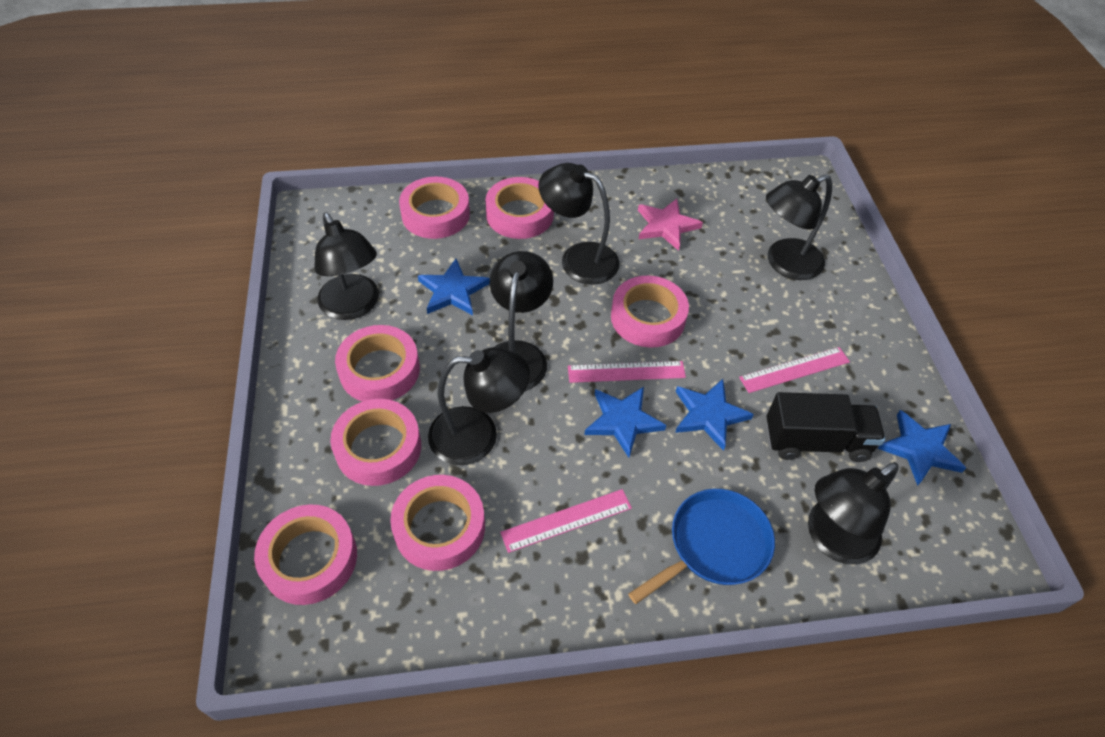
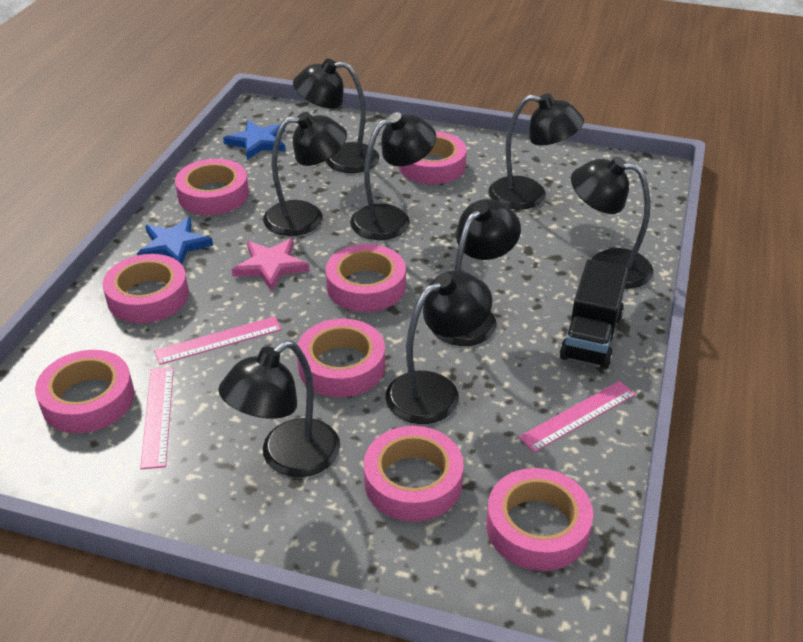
black lamp: [314,212,379,320] [428,347,530,465] [490,251,553,391] [539,163,620,285] [766,174,832,280] [808,462,898,565] = 6 -> [218,341,340,477] [263,112,347,236] [293,59,380,173] [350,112,436,240] [386,271,492,424] [432,199,521,346] [488,93,584,210] [571,157,654,289] = 8
blue pan: [628,489,775,604] = 1 -> none = 0
blue star: [418,259,490,315] [585,387,667,458] [675,379,754,451] [877,410,966,486] = 4 -> [137,217,213,264] [223,120,286,160] = 2
pink tape: [254,504,357,605] [330,399,421,486] [335,325,420,402] [390,475,485,571] [399,177,470,239] [485,177,554,239] [611,276,689,348] = 7 -> [35,350,134,433] [103,254,189,323] [175,159,249,215] [297,319,385,397] [326,244,406,312] [364,426,464,522] [399,131,467,184] [486,468,593,571] = 8

